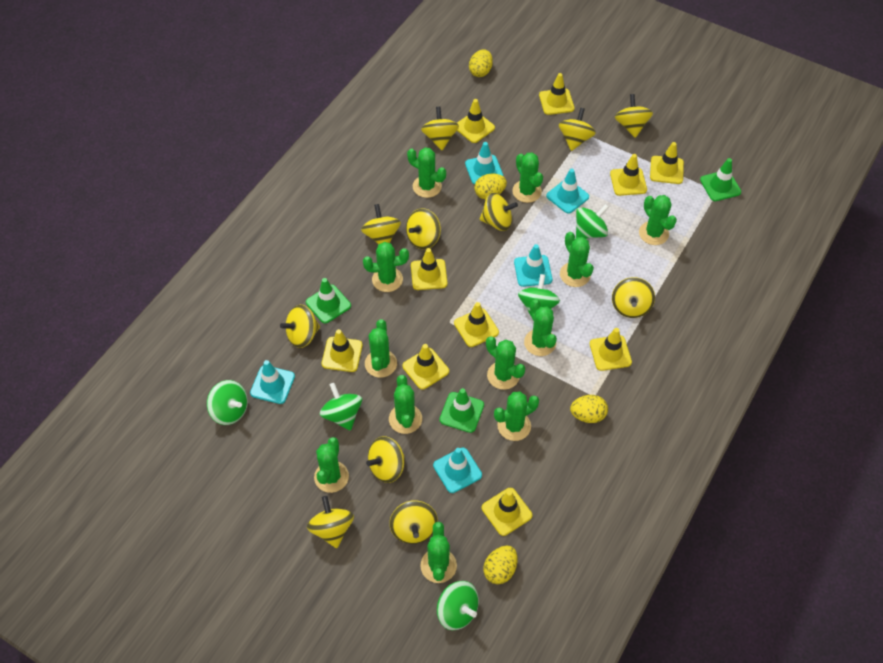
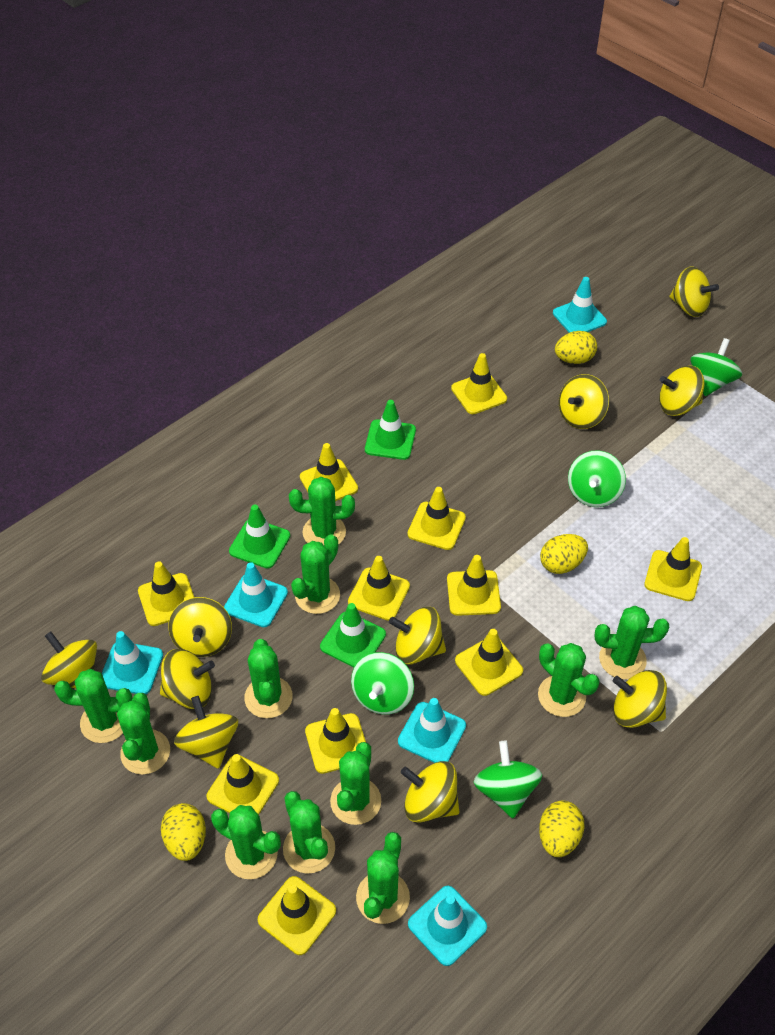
green cactus: [314,437,349,493] [363,242,409,292] [365,319,397,378] [389,375,422,434] [407,148,446,198] [420,522,457,583] [486,336,525,390] [494,391,539,441] [512,153,543,203] [524,299,557,356] [560,232,594,287] [639,195,677,245] = 12 -> [54,669,132,743] [117,693,170,775] [211,805,281,879] [244,639,293,718] [283,791,335,874] [289,477,355,545] [291,534,340,614] [330,742,381,825] [356,832,410,924] [538,643,600,717] [595,606,669,680] = 11
green spinning top: [207,380,248,425] [320,383,362,431] [437,581,479,630] [518,274,560,321] [576,204,609,239] = 5 -> [351,652,414,715] [474,741,542,818] [568,450,626,507] [691,338,742,396] = 4
yellow spinning top: [280,305,320,348] [307,496,354,548] [361,204,401,244] [366,436,405,483] [390,500,438,544] [406,208,441,249] [421,106,459,150] [480,193,518,231] [559,108,596,151] [612,277,655,318] [615,94,653,138] = 11 -> [41,632,97,688] [160,649,215,709] [168,597,232,657] [174,696,238,769] [389,607,446,664] [401,761,459,822] [559,374,609,429] [613,670,667,728] [659,365,705,416] [669,267,719,317] = 10
yellow traffic cone: [322,329,363,372] [402,344,449,390] [411,248,447,290] [454,302,499,347] [457,99,495,143] [482,488,532,536] [539,73,574,115] [590,328,632,371] [610,154,647,196] [650,142,684,184] = 10 -> [138,561,195,626] [207,754,279,815] [258,876,336,955] [300,443,358,501] [305,708,366,774] [348,556,410,621] [408,487,466,550] [447,555,501,616] [451,353,507,414] [455,629,523,696] [644,537,702,601] = 11

